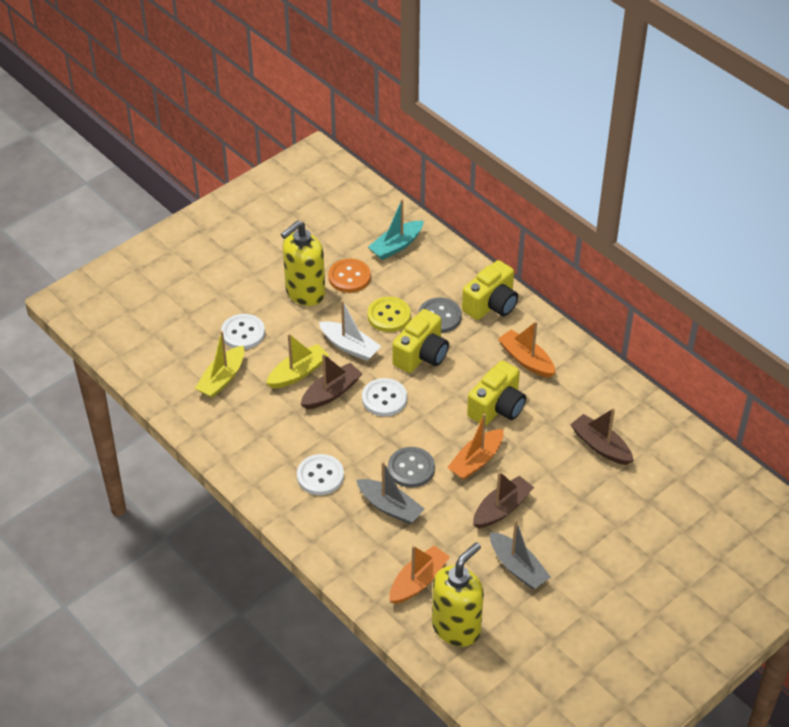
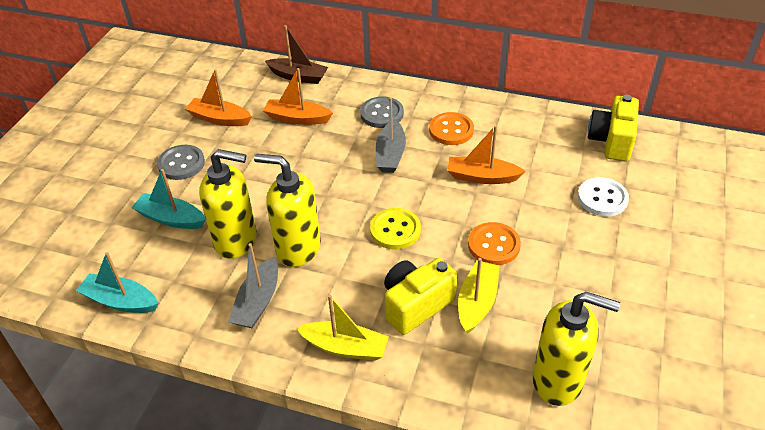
brown boat: [300,354,363,409] [473,471,534,528] [570,408,634,465] = 3 -> [265,25,328,84] = 1
orange button: [328,259,371,293] = 1 -> [429,112,474,145] [468,222,521,265] = 2
turquoise boat: [368,199,424,260] = 1 -> [76,252,159,313] [131,169,206,229] = 2
white boat: [319,300,381,361] = 1 -> none = 0
white button: [221,314,265,350] [297,454,344,495] [362,378,407,416] = 3 -> [578,177,629,217] = 1
yellow camera: [392,309,449,373] [462,260,518,320] [467,360,526,426] = 3 -> [384,258,458,335] [588,95,639,162] = 2
yellow soap dispenser: [281,220,325,306] [432,542,484,647] = 2 -> [199,149,257,259] [254,154,321,267] [532,292,620,406] = 3

